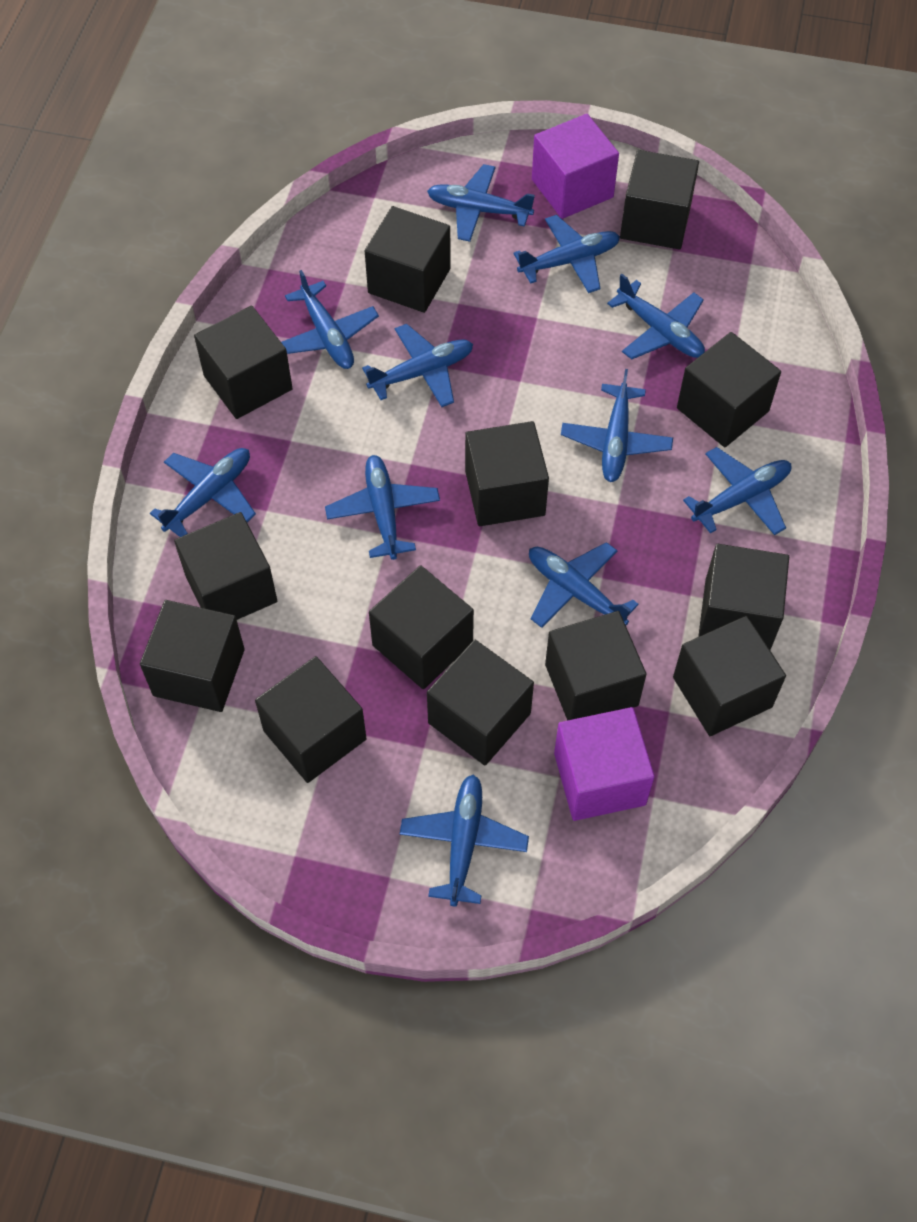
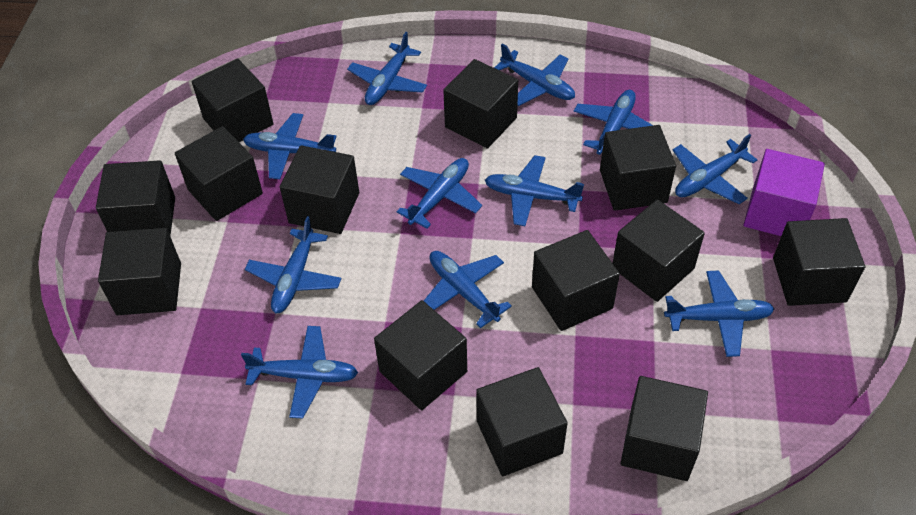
purple cube: [532,114,619,219] [554,707,655,821] = 2 -> [744,149,825,236] = 1

